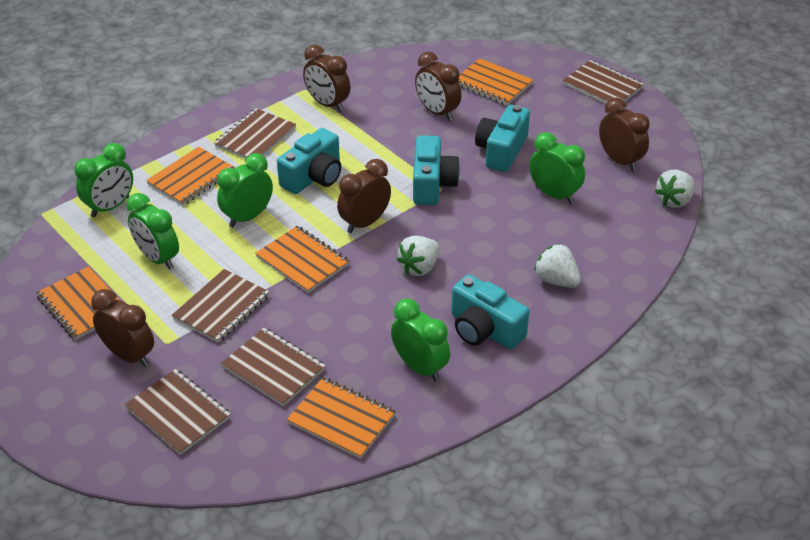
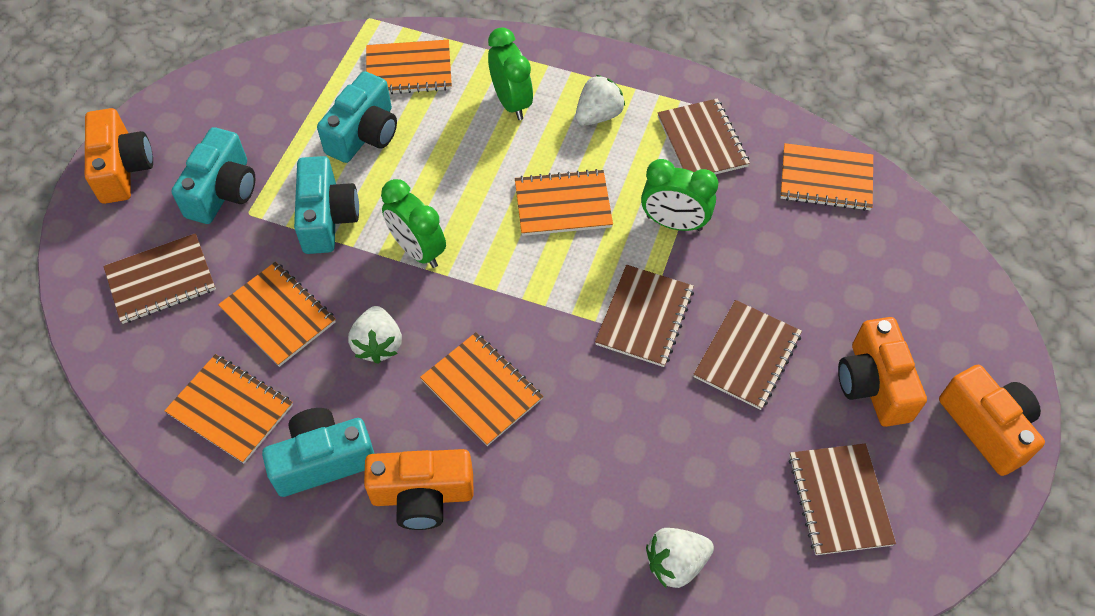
brown clock: [91,289,154,367] [303,45,350,112] [337,159,391,233] [415,51,461,121] [599,98,650,171] = 5 -> none = 0
green clock: [74,143,133,217] [126,193,179,270] [217,153,273,227] [391,299,450,382] [529,132,585,204] = 5 -> [381,179,446,268] [488,27,533,120] [641,159,718,231] = 3
orange camera: none = 0 -> [85,108,153,204] [364,449,474,530] [838,317,927,427] [939,365,1045,476] = 4
orange notebook: [36,266,120,340] [146,147,235,206] [255,226,350,293] [287,377,396,459] [458,58,533,106] = 5 -> [164,354,293,463] [218,262,336,367] [366,40,452,94] [420,332,543,446] [515,169,613,236] [780,143,873,211] = 6

